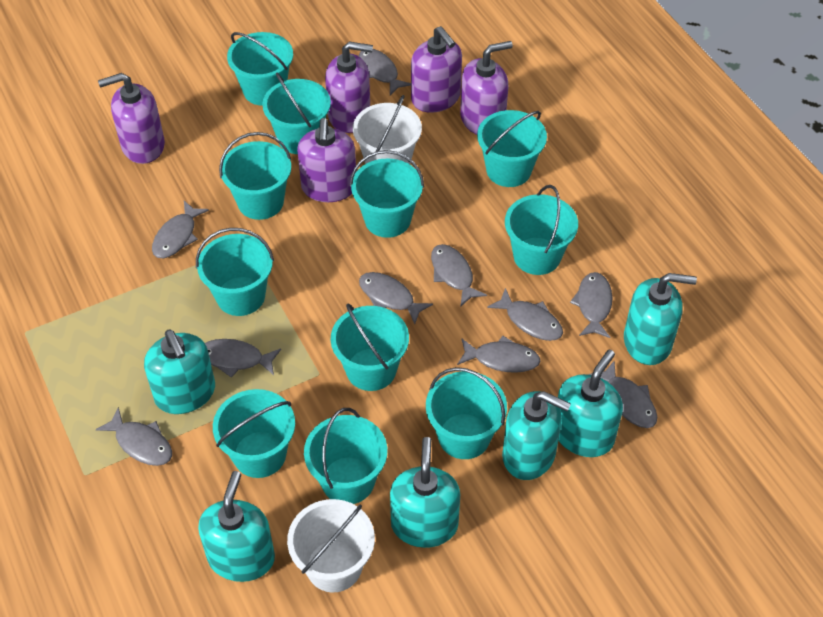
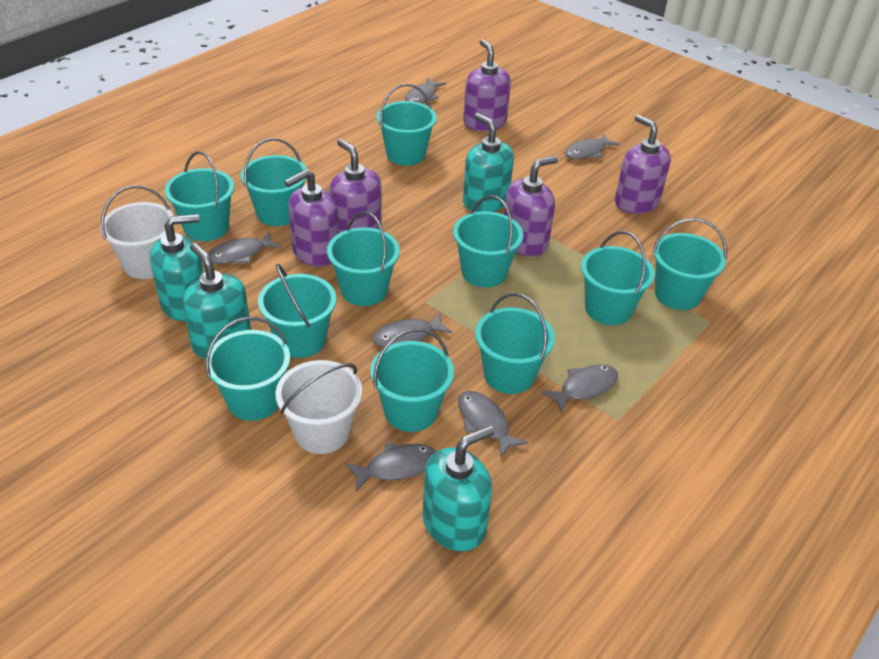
grey fish: [96,407,172,466] [152,201,209,258] [205,339,281,378] [359,49,411,95] [359,272,433,324] [431,244,487,307] [457,336,540,373] [487,288,563,341] [570,272,613,338] [589,361,657,428] = 10 -> [208,231,281,264] [345,443,437,491] [372,312,452,348] [405,78,446,104] [458,391,528,458] [541,364,618,413] [565,133,620,159] = 7
turquoise soap dispenser: [144,330,215,414] [198,471,275,582] [390,437,460,548] [502,391,571,480] [558,350,623,457] [624,273,697,365] = 6 -> [150,214,204,322] [183,243,251,359] [422,425,495,551] [463,113,514,212] = 4

